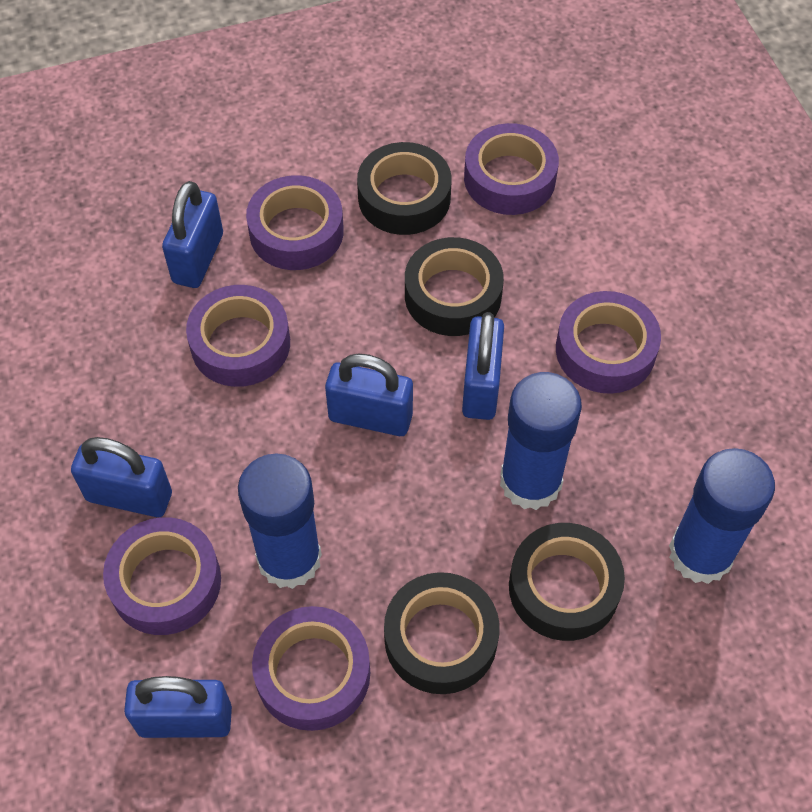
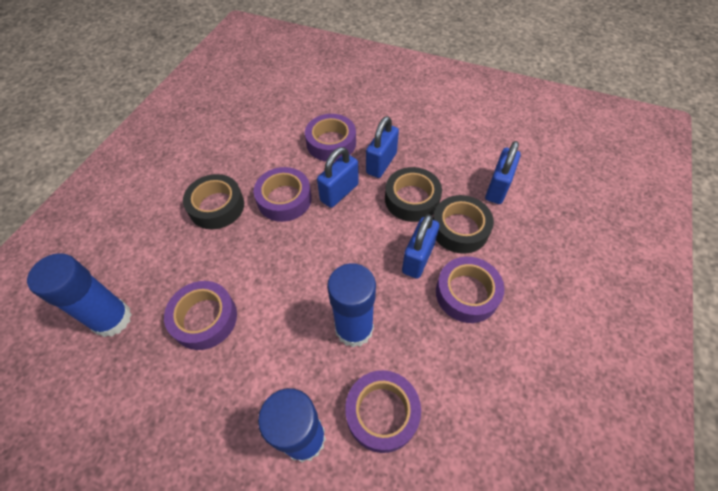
black tape: [357,142,452,235] [384,572,500,694] [405,237,504,336] [509,523,625,641] = 4 -> [183,174,244,229] [385,167,442,222] [433,195,494,254] = 3
blue padlock: [71,437,172,517] [124,676,232,738] [162,181,223,288] [325,354,413,436] [462,312,504,420] = 5 -> [317,147,359,208] [366,116,399,178] [402,214,439,279] [485,141,521,204] = 4
purple tape: [103,517,221,635] [186,285,290,387] [246,175,344,270] [252,606,370,731] [464,123,559,215] [556,291,661,394] = 6 -> [164,281,237,350] [254,167,312,222] [305,114,356,162] [345,370,421,453] [436,257,504,323] = 5

